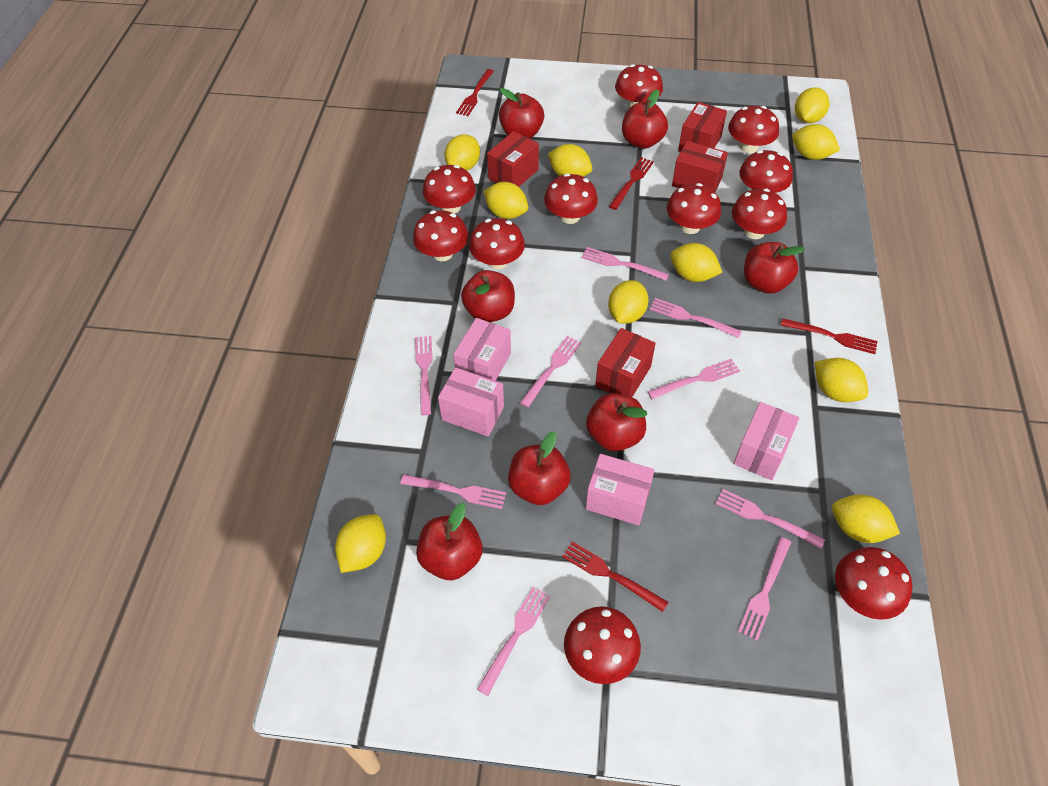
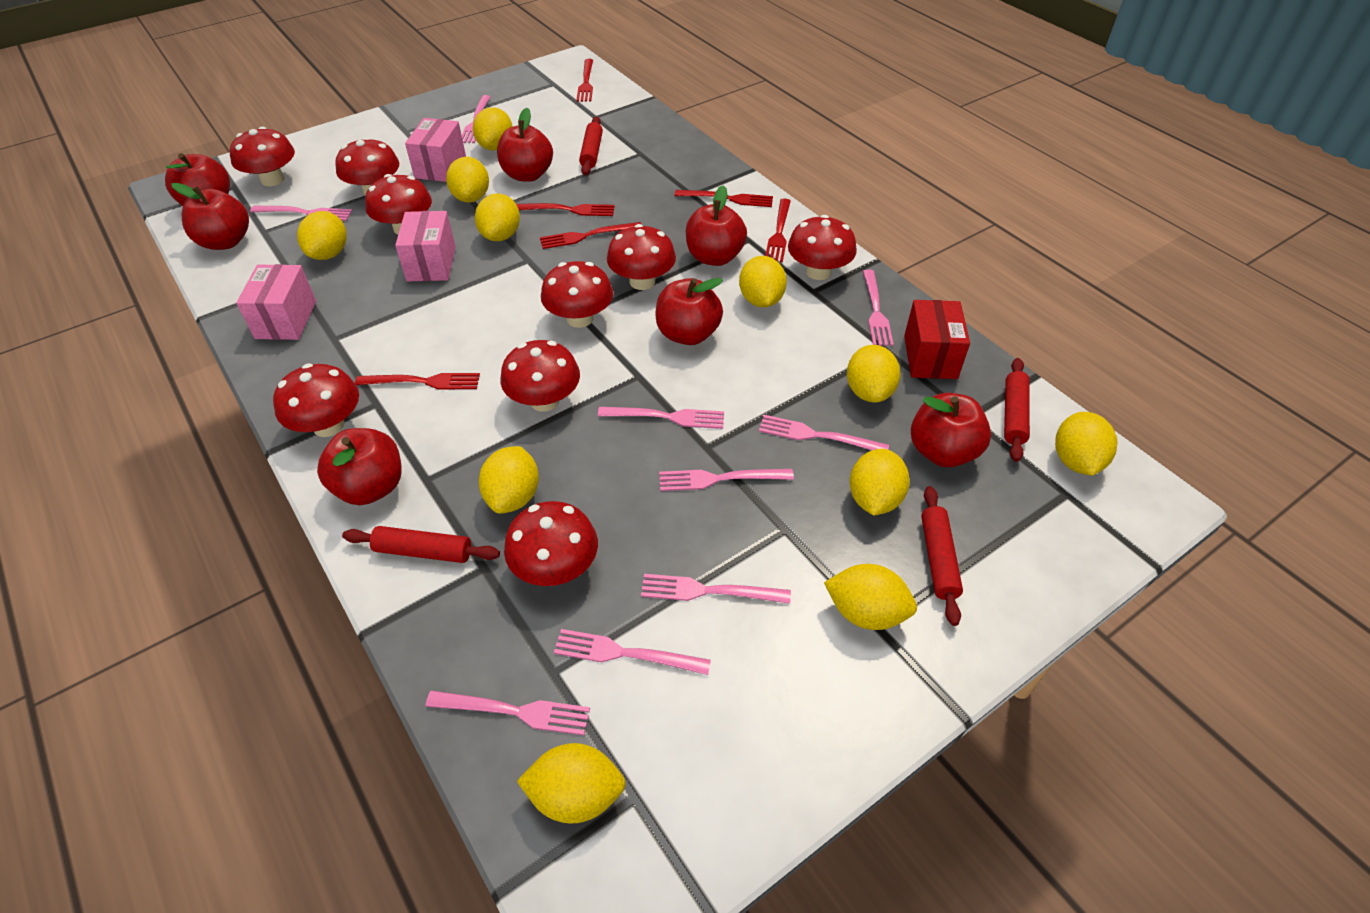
pink box: [438,367,504,436] [454,318,511,381] [586,454,655,525] [734,402,799,480] = 4 -> [236,264,316,340] [395,211,456,281] [405,118,466,182] = 3
red box: [487,131,539,187] [595,328,656,397] [672,141,728,192] [678,102,727,152] = 4 -> [904,300,970,379] = 1
red fork: [456,69,494,116] [562,542,668,612] [609,157,654,210] [781,318,878,354] = 4 -> [355,373,480,390] [516,203,615,216] [540,222,642,249] [576,59,593,102] [675,190,773,207] [765,198,791,262] = 6
red mushroom: [413,210,468,261] [423,165,476,214] [469,218,525,269] [544,173,598,224] [564,606,641,684] [615,64,663,108] [667,183,721,234] [728,106,779,153] [732,189,787,239] [740,150,793,193] [835,547,913,620] = 11 -> [230,127,295,186] [273,364,359,437] [335,137,399,196] [365,174,432,235] [501,340,580,412] [504,501,598,586] [541,261,613,328] [607,224,676,290] [788,215,857,280] = 9
red rolling pin: none = 0 -> [342,526,500,563] [579,117,603,175] [921,486,963,626] [1004,358,1030,462] = 4
yellow lemon: [335,514,386,573] [445,134,480,171] [483,182,528,219] [548,144,592,177] [608,280,649,324] [670,243,722,282] [792,124,840,160] [795,87,829,124] [815,358,868,402] [832,494,900,543] = 10 -> [297,211,347,260] [446,157,489,203] [473,107,512,150] [475,193,520,241] [479,446,539,514] [517,743,626,824] [739,256,787,307] [824,564,917,630] [847,345,901,403] [850,449,910,516] [1055,412,1117,476] = 11

